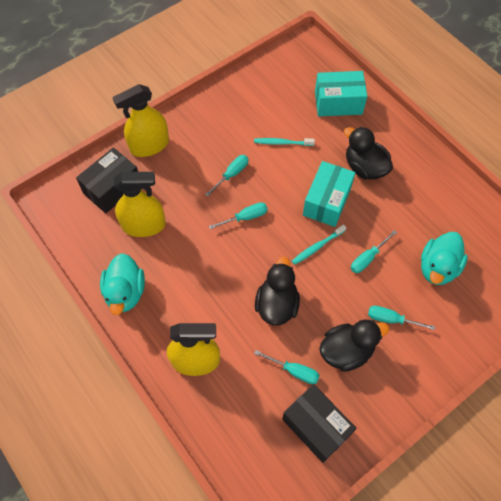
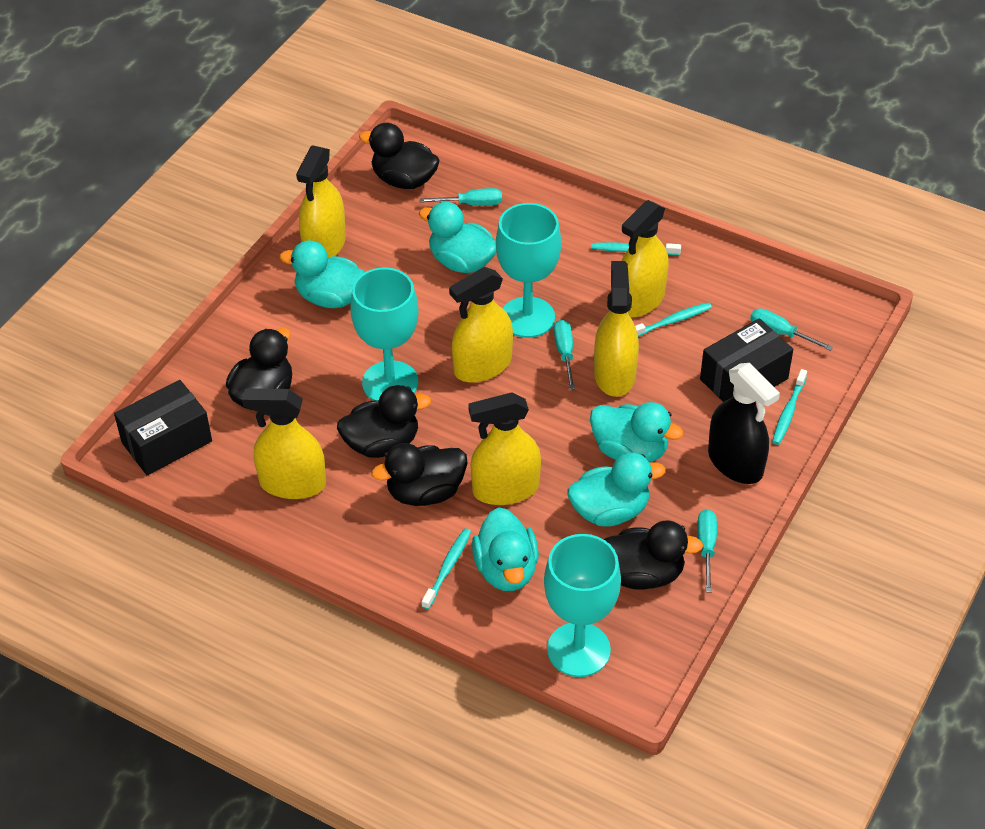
black duck: [255,257,300,325] [319,320,389,372] [344,127,393,179] = 3 -> [226,328,292,410] [337,385,431,458] [359,123,440,189] [371,443,467,506] [604,520,703,590] = 5
black spray bottle: none = 0 -> [708,363,780,484] = 1
turquoise box: [303,161,355,227] [315,71,367,116] = 2 -> none = 0
turquoise duck: [100,253,145,315] [421,232,468,285] = 2 -> [280,240,365,308] [419,202,496,273] [472,507,539,591] [568,453,666,527] [590,402,683,462] = 5
turquoise goblet: none = 0 -> [351,267,418,401] [496,203,561,338] [544,534,621,677] = 3
turquoise screwdriver: [205,155,248,197] [209,202,268,229] [254,350,320,384] [351,230,397,273] [368,306,435,330] = 5 -> [419,188,502,206] [554,320,575,390] [697,509,717,593] [750,308,833,351] = 4
turquoise toothbrush: [254,138,315,146] [292,224,346,265] = 2 -> [421,528,471,610] [591,242,681,255] [635,302,712,337] [772,369,807,445] = 4
yellow spray bottle: [112,84,169,157] [114,172,166,237] [167,323,220,376] = 3 -> [242,388,326,499] [296,145,346,257] [449,267,513,383] [468,392,541,505] [594,261,639,397] [621,200,669,317] = 6

